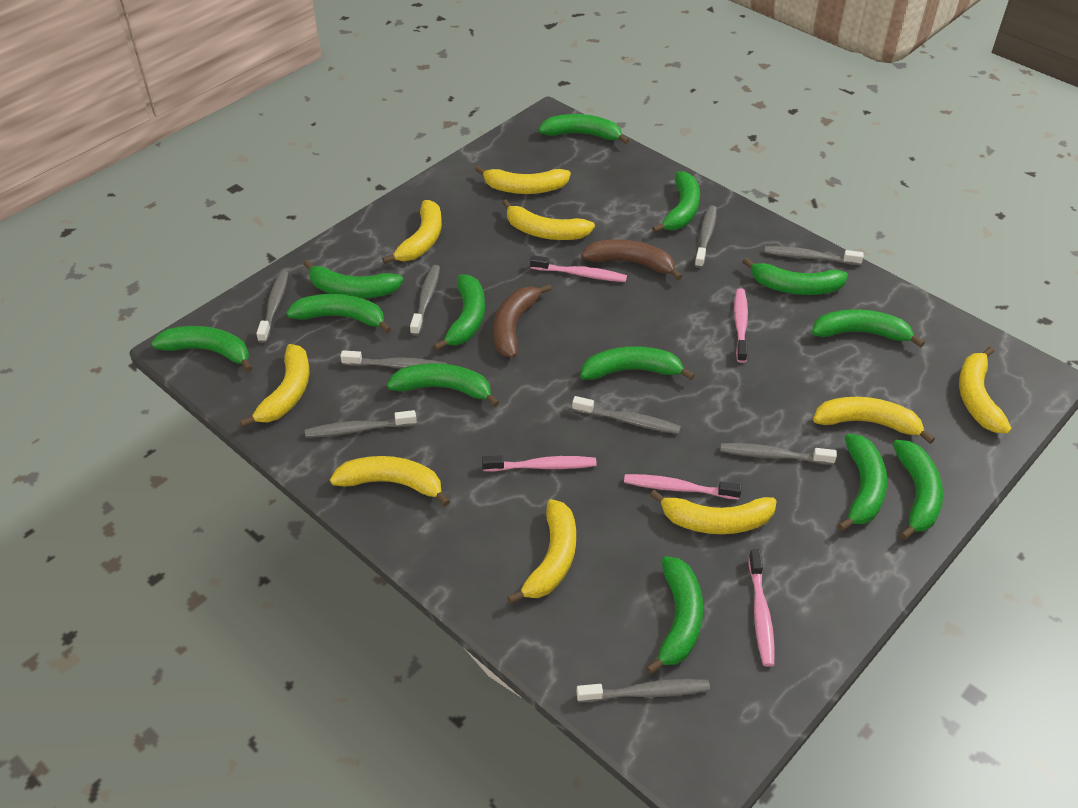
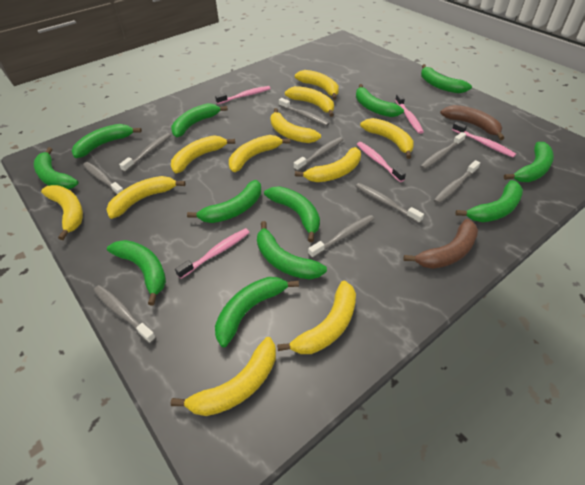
green banana: [151,326,252,372] [286,294,391,333] [304,260,403,298] [387,363,500,407] [433,274,485,351] [538,114,629,144] [580,346,695,380] [646,556,703,674] [652,171,700,233] [742,257,848,295] [812,309,925,347] [838,434,887,531] [893,440,943,540] = 13 -> [34,147,78,189] [72,124,142,158] [107,240,166,306] [171,103,228,137] [187,180,261,223] [215,277,299,347] [257,221,327,280] [264,186,320,242] [356,84,404,117] [421,64,472,93] [455,180,523,222] [504,142,554,182] = 12
yellow banana: [240,344,309,427] [330,456,450,507] [382,200,442,264] [475,166,571,194] [502,200,595,240] [507,499,576,604] [650,490,777,534] [813,397,935,444] [959,346,1011,433] = 9 -> [41,185,83,240] [106,176,186,219] [171,135,235,173] [171,337,276,416] [229,135,290,172] [270,108,321,143] [277,281,356,354] [285,86,334,117] [295,70,339,100] [295,147,361,182] [360,118,414,159] = 11

